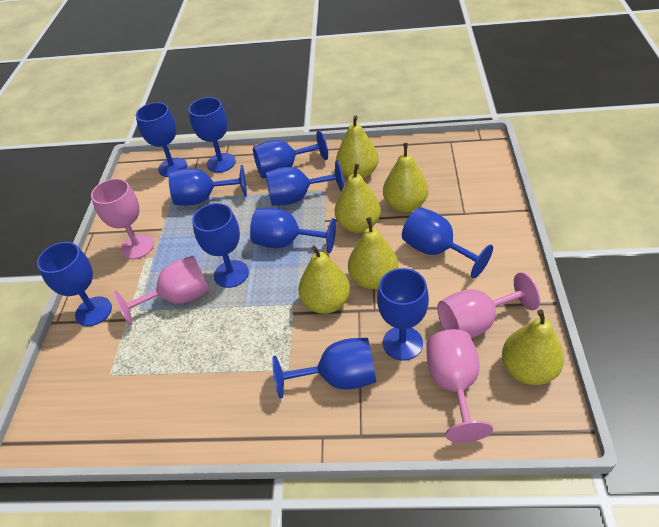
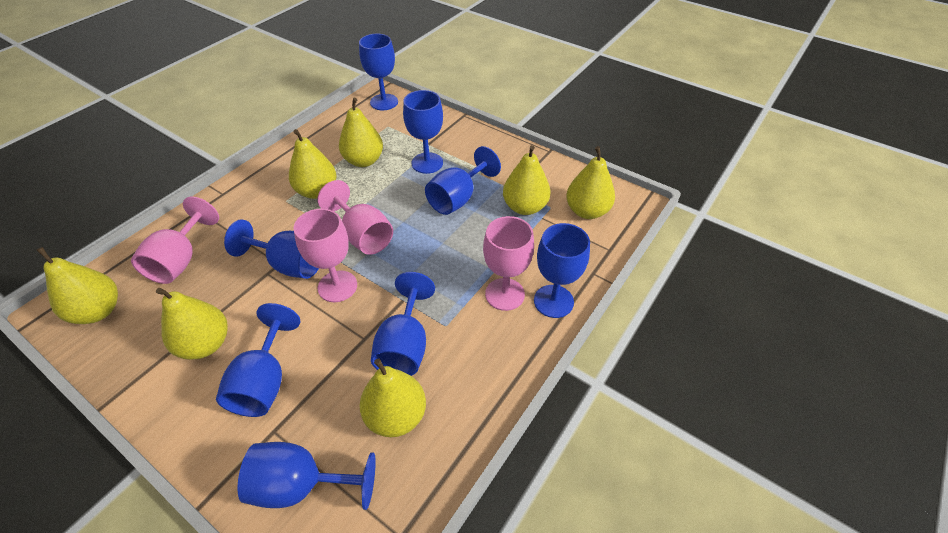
blue goblet: [37,242,112,326] [136,102,187,177] [169,165,247,205] [188,97,236,173] [192,203,249,288] [250,208,336,253] [253,130,328,178] [266,160,344,206] [272,338,376,399] [377,268,429,361] [402,207,493,279] = 11 -> [216,303,300,417] [224,219,319,279] [238,442,376,510] [359,34,398,110] [371,272,435,376] [403,90,443,174] [425,146,501,215] [534,223,590,318] = 8
yellow pear: [298,246,350,314] [335,164,381,233] [336,115,379,179] [348,217,398,289] [383,143,428,212] [502,309,564,385] = 6 -> [37,247,118,324] [156,288,228,360] [289,129,336,199] [339,98,383,167] [359,358,426,437] [503,145,550,215] [566,146,615,219] = 7

